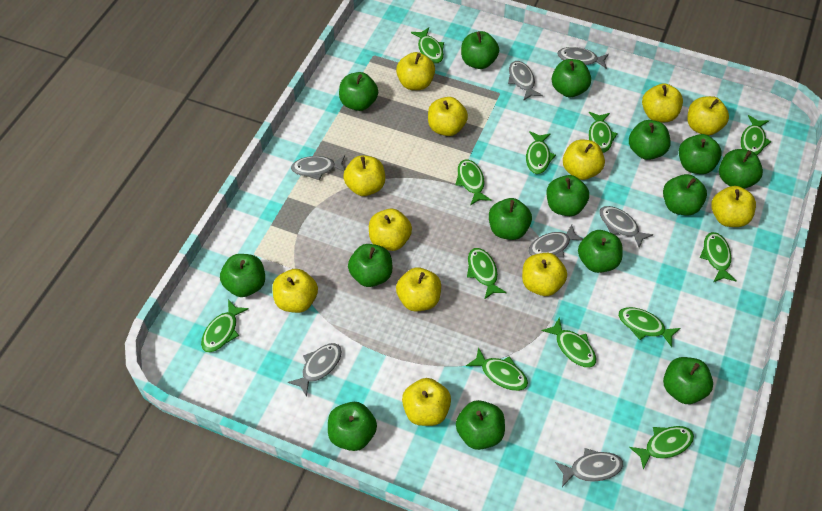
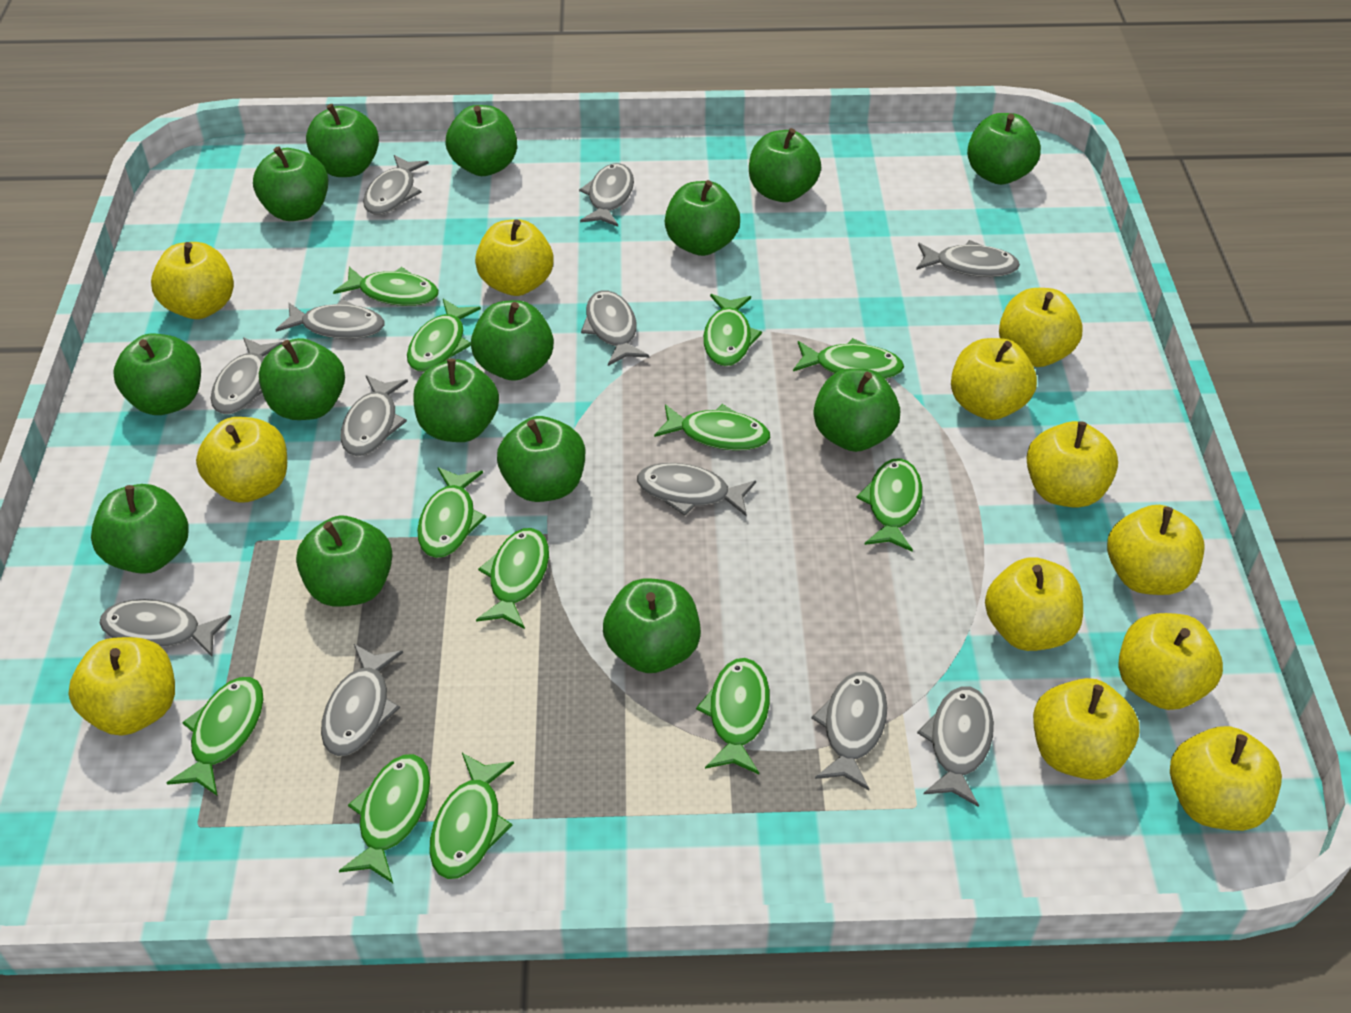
grey fish: [288,343,342,397] [291,155,345,180] [508,61,543,101] [528,224,583,257] [555,448,623,487] [557,47,609,69] [599,206,653,248] = 7 -> [100,599,231,656] [211,337,283,414] [276,299,384,339] [321,644,403,756] [341,375,408,456] [363,155,429,215] [579,163,634,227] [581,290,649,366] [637,463,756,516] [811,672,887,790] [916,240,1020,277] [917,687,994,807] = 12

